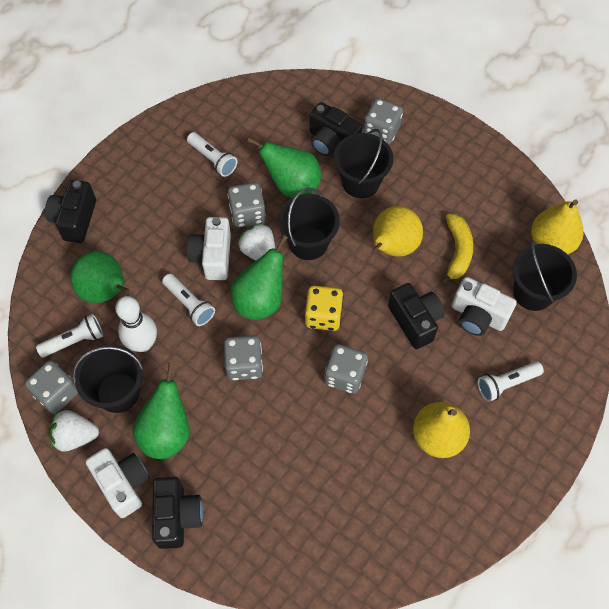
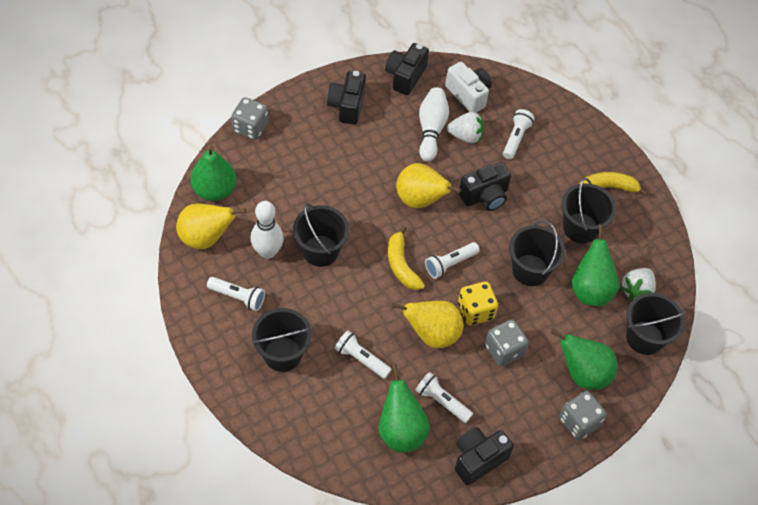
black bucket: [73,344,144,413] [278,188,340,260] [334,129,393,198] [512,241,577,311] = 4 -> [252,308,312,372] [293,203,349,267] [509,220,565,286] [561,178,616,243] [626,293,686,355] = 5
grey dice: [25,361,78,414] [224,336,263,380] [227,182,266,228] [324,344,368,394] [363,98,403,145] = 5 -> [231,97,268,140] [485,319,529,366] [559,391,607,440] = 3
white bowling pin: [115,296,157,352] = 1 -> [250,201,284,259] [419,87,449,162] = 2
white camera: [86,448,150,518] [187,217,231,280] [452,277,517,336] = 3 -> [445,62,492,112] = 1
white flashlight: [36,314,103,357] [162,274,215,326] [187,132,237,177] [478,361,544,402] = 4 -> [207,277,265,311] [334,330,392,379] [416,372,473,423] [425,242,480,279] [503,109,535,159] = 5
yellow banana: [440,213,473,285] = 1 -> [388,225,425,290] [579,172,648,196] = 2

